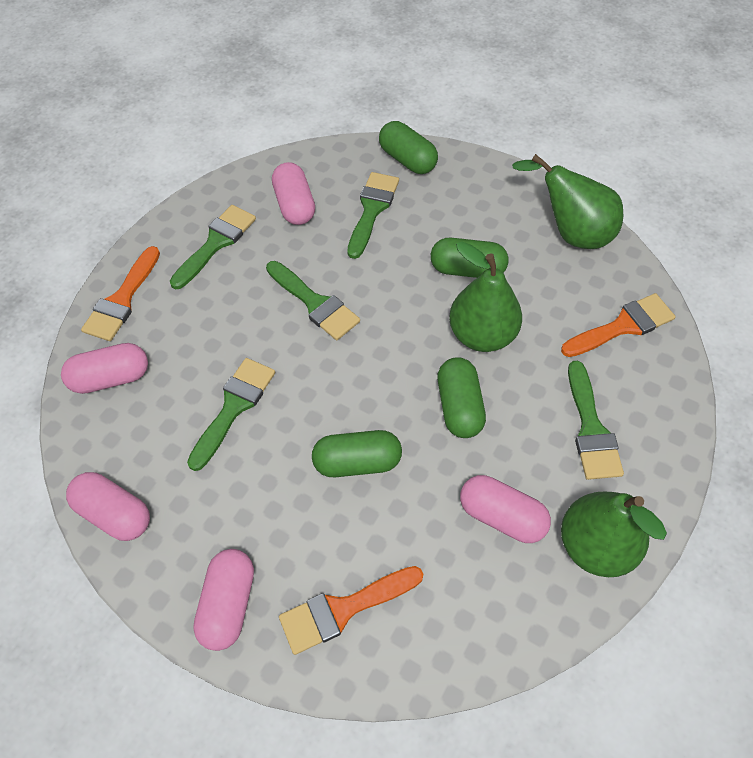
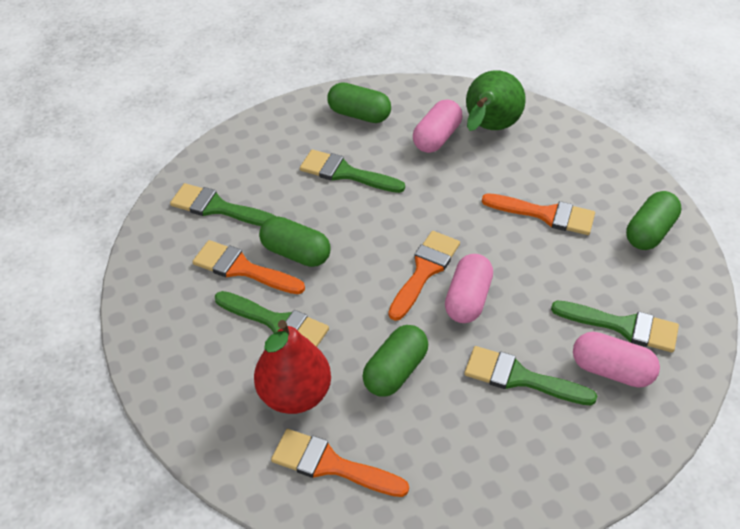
green pear: [449,242,522,352] [512,154,624,249] [561,492,667,577] = 3 -> [466,70,526,131] = 1
orange brush: [81,246,160,341] [279,566,423,655] [561,293,676,357] = 3 -> [193,240,305,294] [271,429,409,497] [388,231,460,321] [482,193,595,235] = 4
pink capsule: [61,343,148,394] [66,472,150,541] [193,549,254,651] [272,162,315,225] [460,475,551,543] = 5 -> [413,99,462,153] [445,254,493,323] [573,332,660,388] = 3
red pear: none = 0 -> [254,320,331,414] = 1

